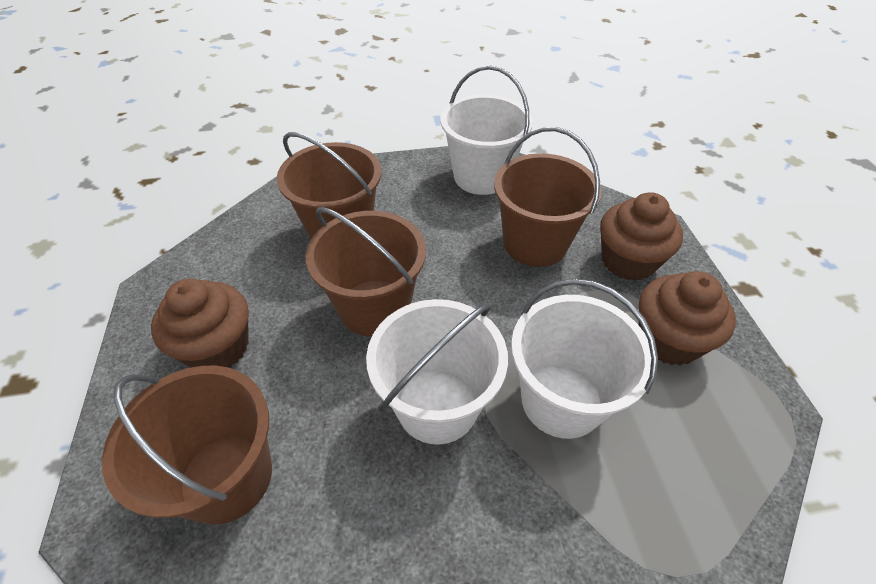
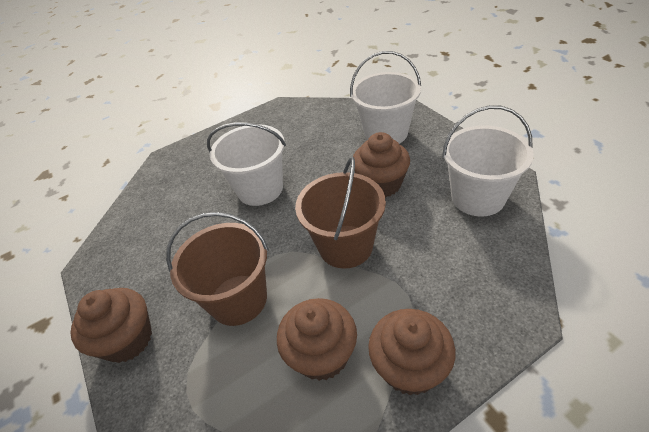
brown bucket: [102,366,272,524] [277,132,381,239] [305,207,426,337] [494,127,602,267] = 4 -> [166,212,269,326] [295,157,386,269] = 2
brown cupcake: [151,278,249,368] [600,192,683,281] [639,271,736,365] = 3 -> [70,288,152,363] [277,298,357,381] [353,132,410,198] [368,309,455,395] = 4

